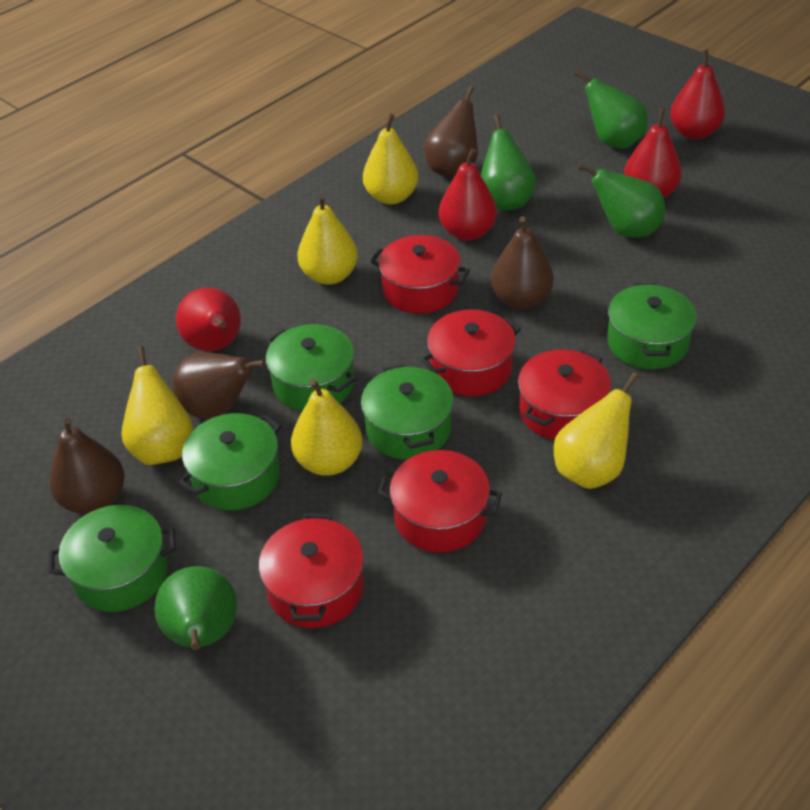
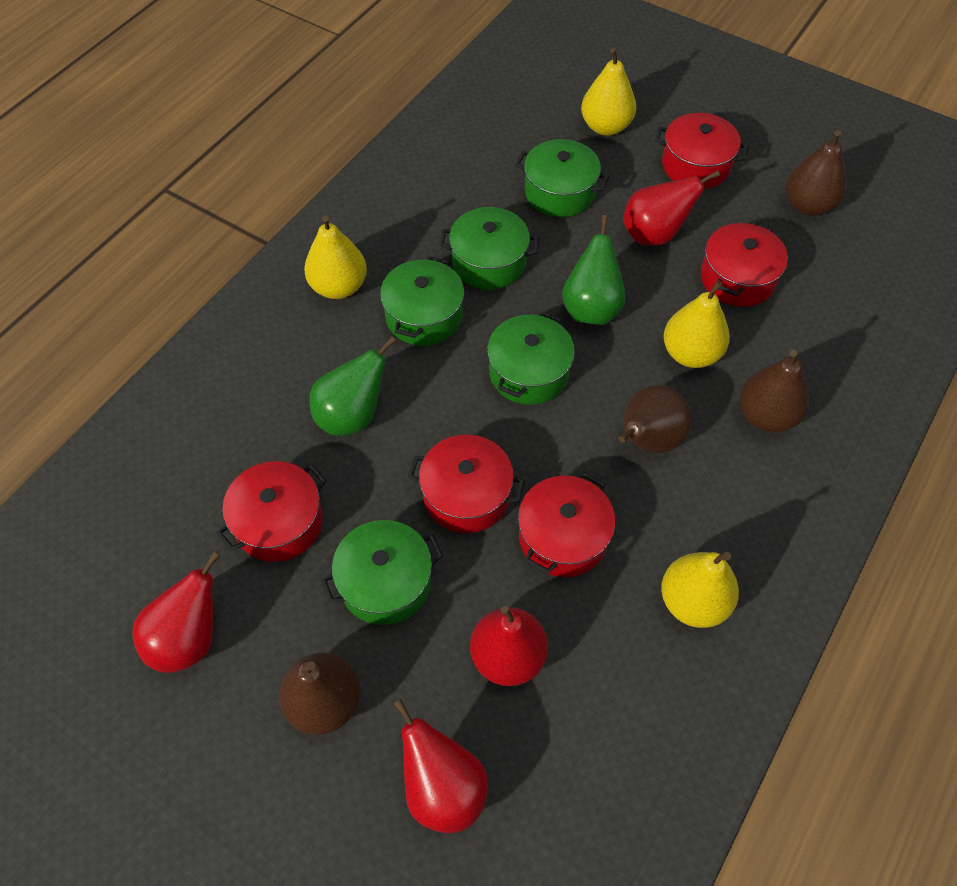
green pear: [155,566,237,650] [481,115,536,210] [575,70,648,149] [578,164,665,238] = 4 -> [310,336,396,436] [562,215,626,325] = 2
yellow pear: [121,346,193,465] [291,379,363,476] [298,194,358,285] [363,114,418,205] [554,372,639,489] = 5 -> [304,216,367,299] [581,48,636,135] [661,552,739,628] [664,280,730,368] = 4

